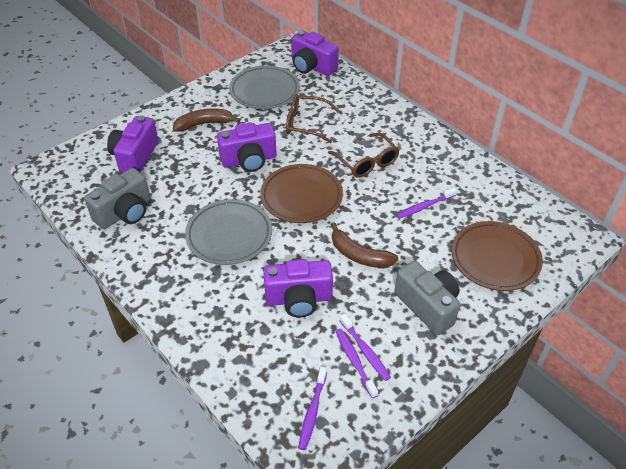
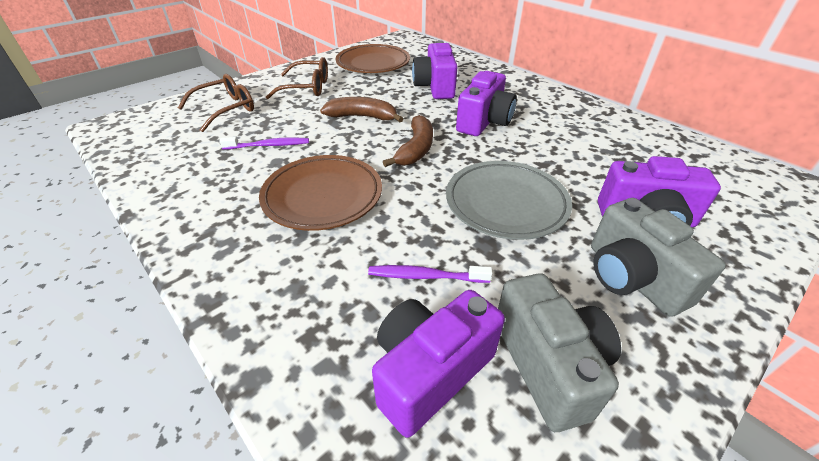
grey plate: [185,199,272,265] [229,65,300,109] = 2 -> [446,161,572,240] = 1
purple toothbrush: [298,367,327,450] [335,329,378,398] [340,314,391,381] [396,187,457,219] = 4 -> [219,137,309,150] [368,265,492,283] = 2

